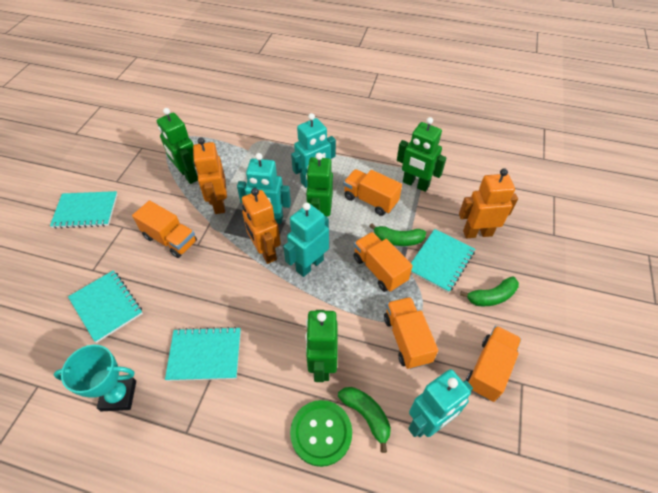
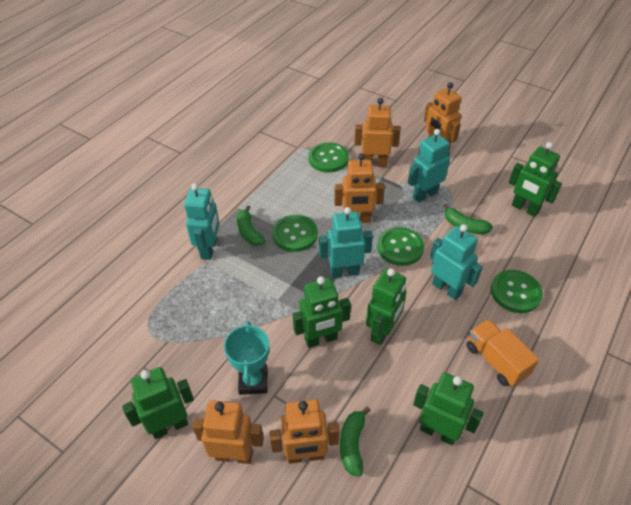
green button: [290,400,352,467] = 1 -> [272,215,318,252] [308,142,349,172] [377,227,424,266] [491,270,543,313] = 4
green robot: [157,108,198,184] [305,310,338,382] [306,153,333,217] [397,117,447,192] = 4 -> [122,367,194,439] [293,276,351,348] [366,268,407,345] [413,373,484,445] [509,142,562,217] = 5
orange robot: [193,137,227,214] [242,188,281,264] [459,169,518,238] = 3 -> [192,400,264,464] [270,399,339,464] [334,153,385,223] [354,98,401,167] [424,82,461,151] = 5
orange truck: [132,200,197,258] [344,169,402,216] [353,232,413,292] [384,297,438,369] [466,326,522,402] = 5 -> [466,319,539,387] = 1
turquoise notebook: [50,191,118,229] [68,270,143,343] [165,327,241,381] [411,229,475,293] = 4 -> none = 0

